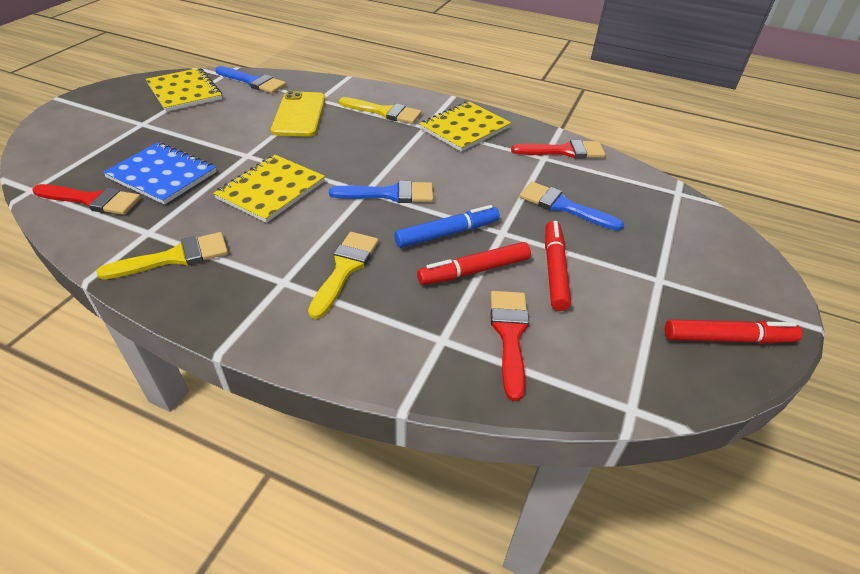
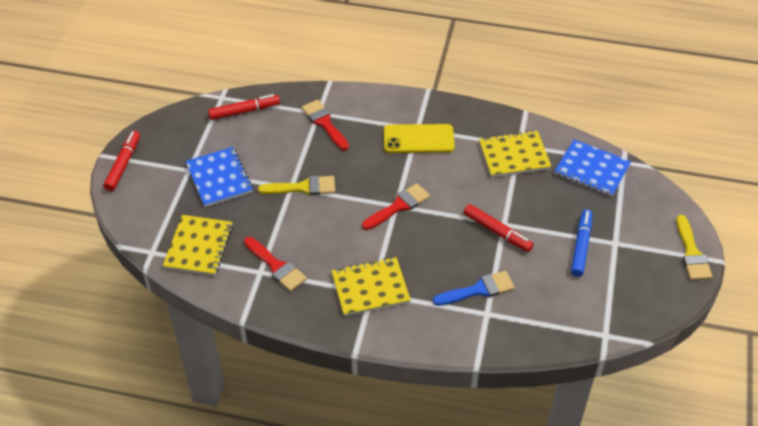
blue brush: [215,66,286,94] [329,180,433,203] [520,182,624,231] = 3 -> [433,271,515,306] = 1
blue notebook: [103,142,216,205] = 1 -> [185,147,253,207] [554,139,631,197] = 2
yellow brush: [97,232,228,279] [308,232,379,319] [339,97,422,124] = 3 -> [258,176,335,195] [676,215,712,280] = 2

